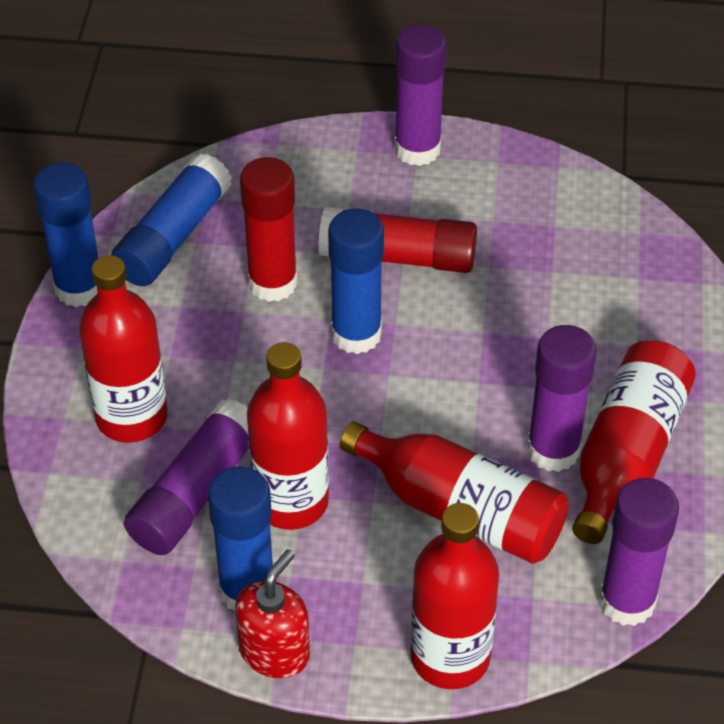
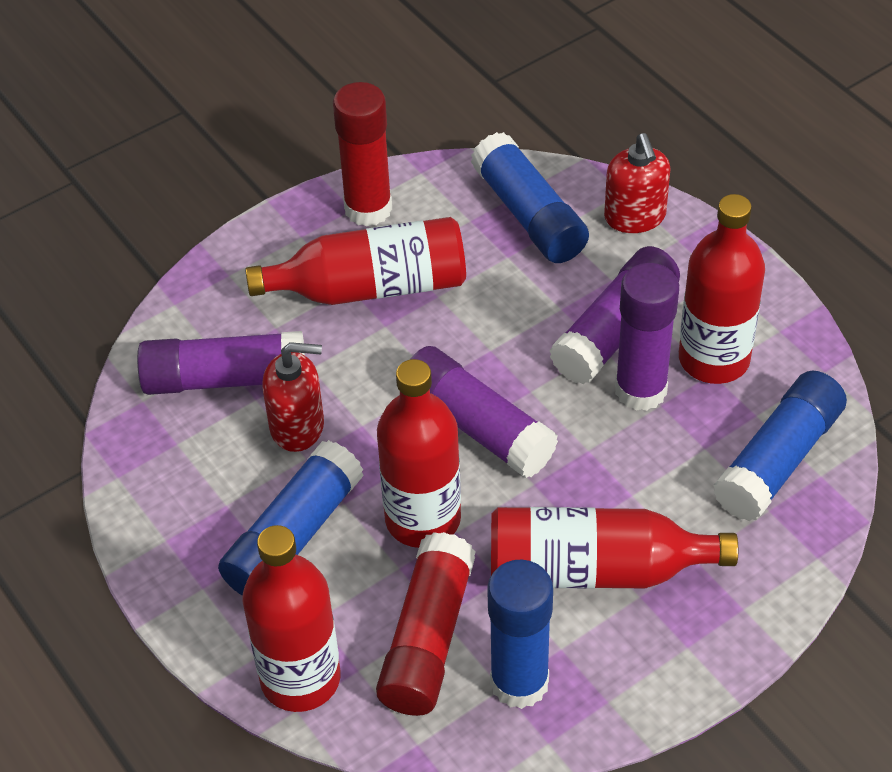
red soap dispenser: [235,550,310,678] = 1 -> [262,342,324,452] [604,133,670,233] = 2

